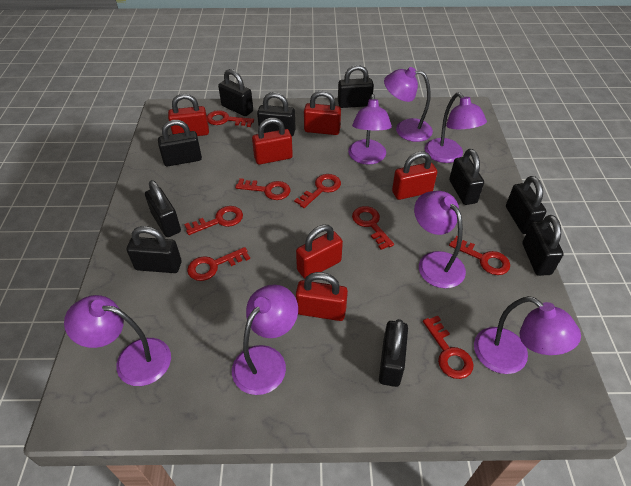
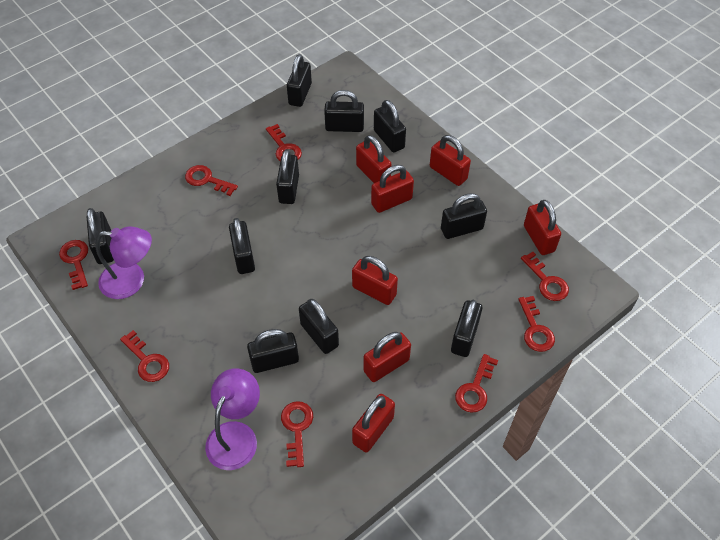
purple lamp: [64,295,171,386] [232,284,298,395] [348,94,392,165] [384,67,433,142] [414,191,466,288] [425,93,487,163] [474,296,581,374] = 7 -> [96,226,152,299] [205,368,260,470] = 2
red padlock: [168,94,209,136] [252,118,293,165] [296,225,343,279] [296,272,348,321] [304,91,341,135] [392,152,437,200] = 6 -> [352,256,398,305] [352,394,395,452] [356,135,391,183] [363,332,411,382] [371,165,414,213] [430,135,471,186] [524,200,561,255] = 7

